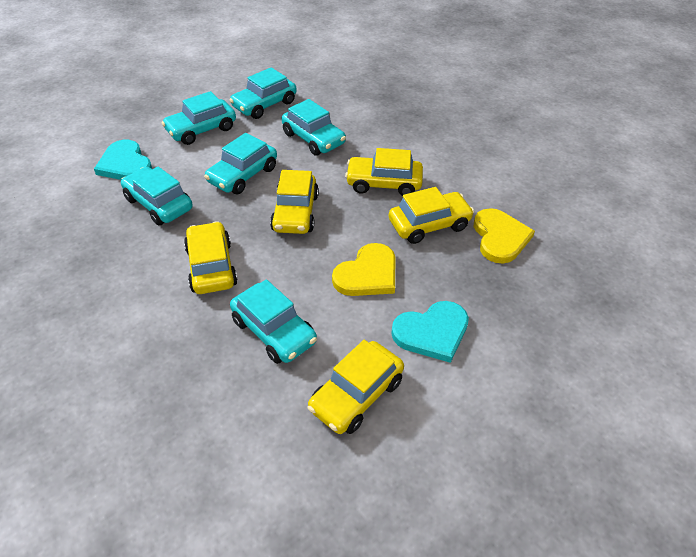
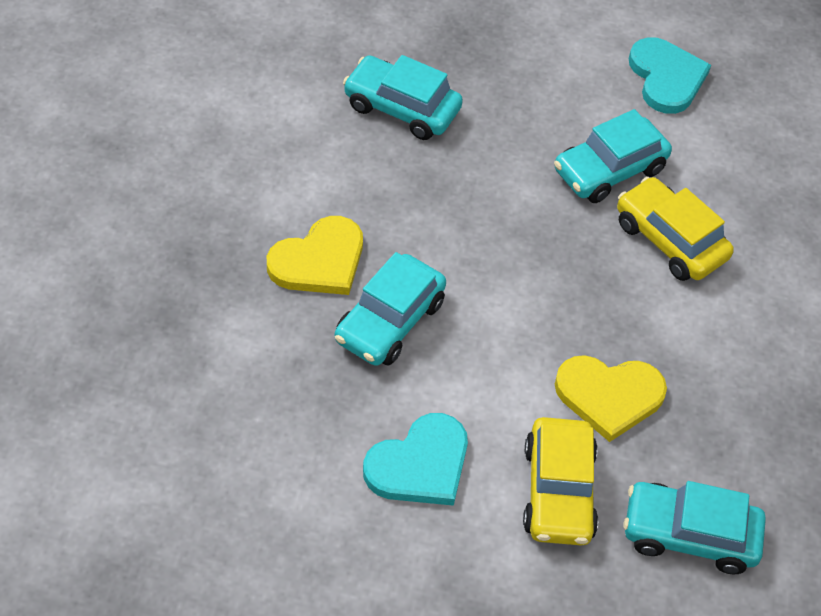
turquoise car: [121,166,193,225] [162,91,236,145] [204,133,277,194] [229,67,297,119] [230,279,317,364] [282,99,346,156] = 6 -> [335,252,446,366] [343,55,463,140] [554,109,672,203] [623,481,766,574] = 4
yellow car: [184,221,238,294] [270,170,319,234] [308,340,404,434] [345,148,423,196] [389,187,474,244] = 5 -> [523,417,598,546] [617,177,734,281] = 2

